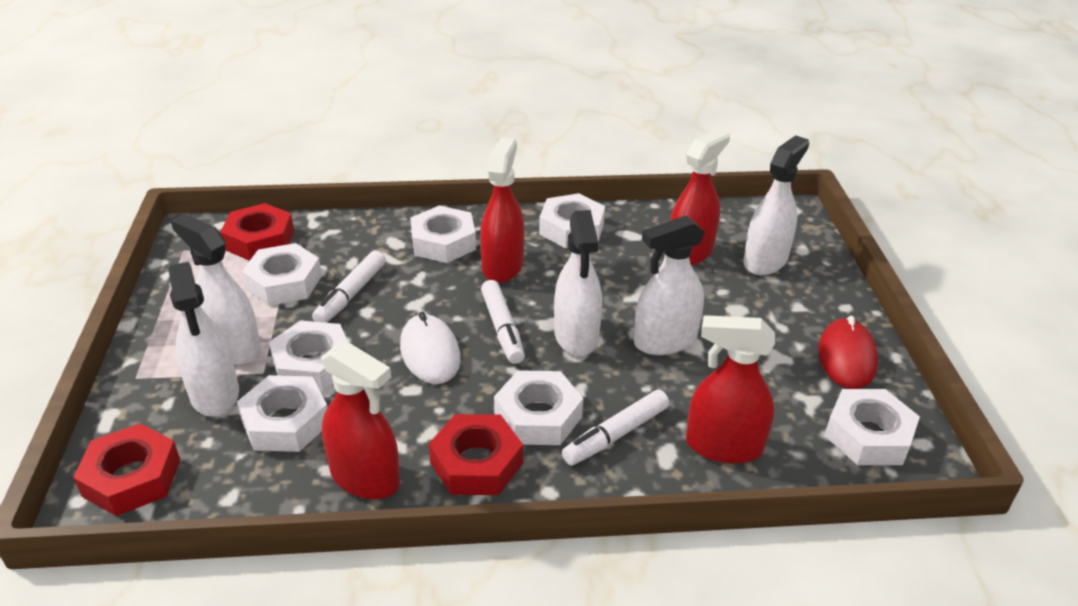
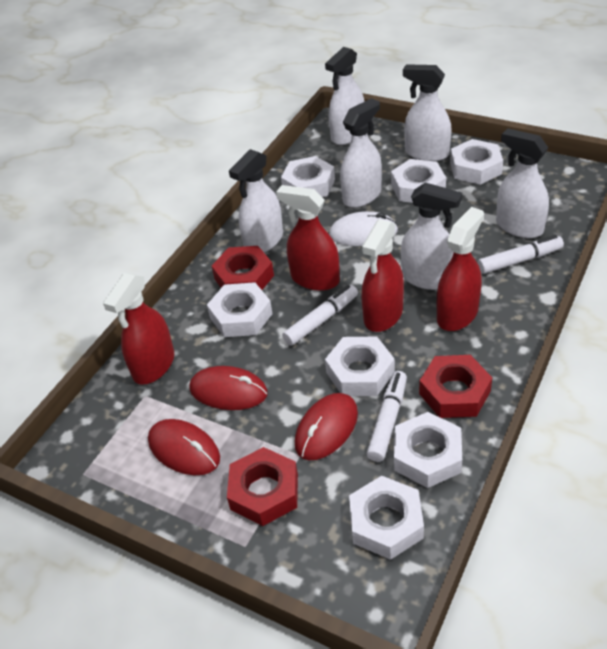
red mouse: [818,316,878,389] = 1 -> [148,419,220,475] [189,366,268,410] [295,393,358,460] = 3
white spray bottle: [169,262,239,417] [170,214,261,365] [554,210,602,356] [634,215,705,355] [743,135,809,275] = 5 -> [229,149,283,253] [325,47,365,145] [340,98,382,208] [401,182,462,290] [403,64,452,161] [496,128,549,238] = 6

